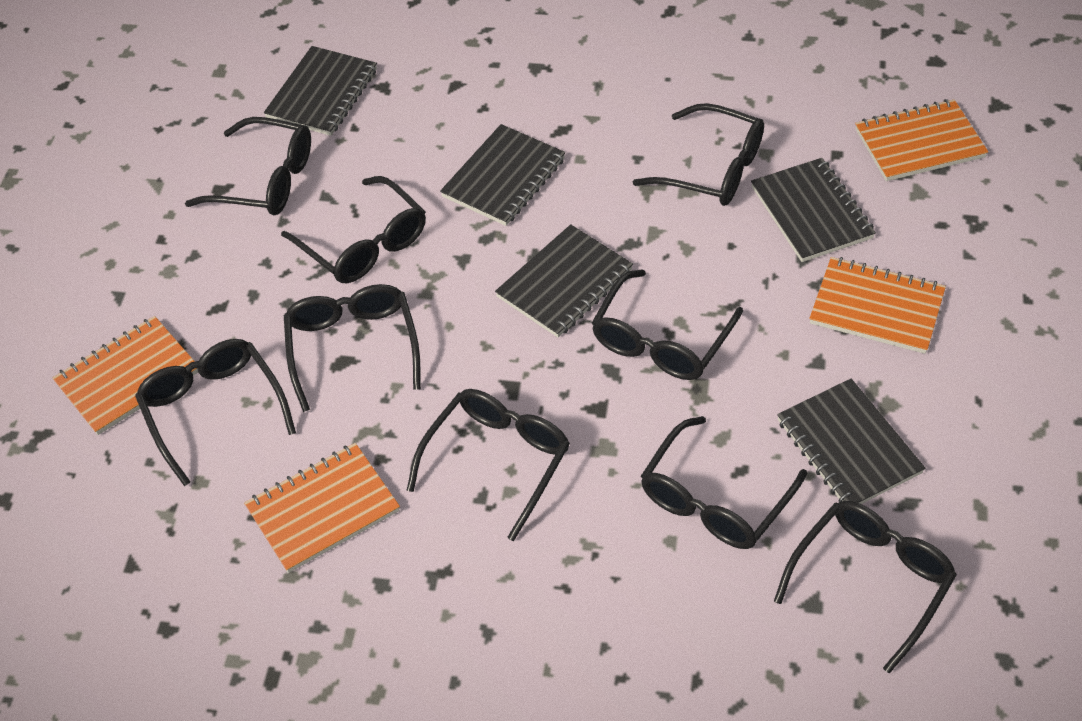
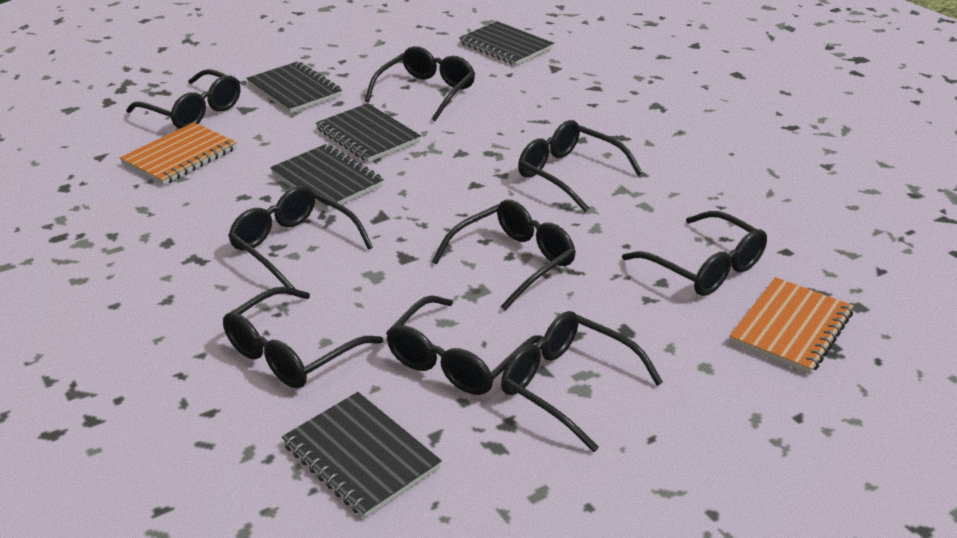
orange notebook: [53,316,198,435] [244,443,400,573] [809,257,946,354] [855,99,988,181] = 4 -> [120,122,237,185] [729,277,853,374] = 2

